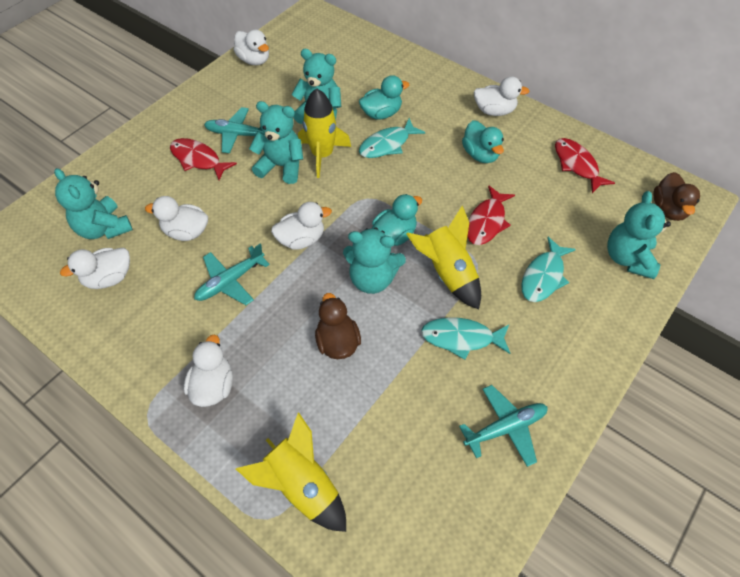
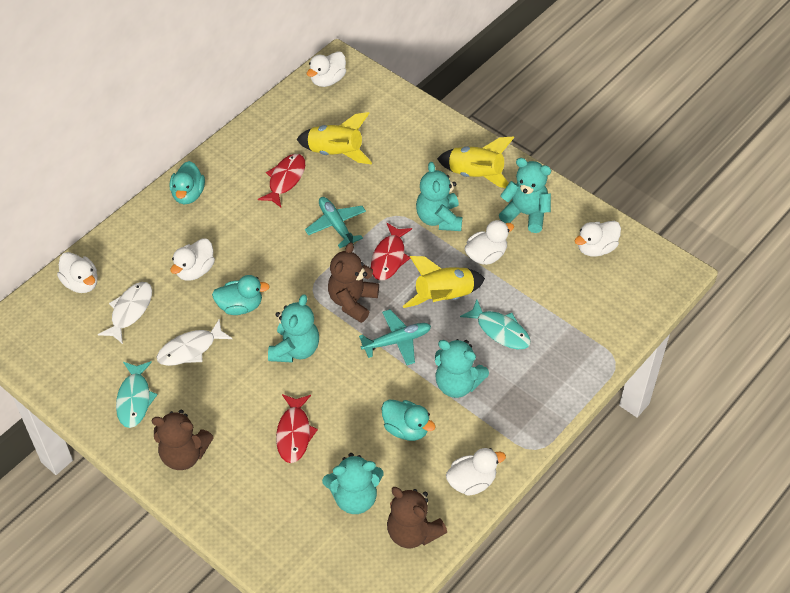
brown duck: [315,293,361,359] [653,172,700,221] = 2 -> none = 0
brown teddy bear: none = 0 -> [152,410,214,470] [328,242,379,323] [387,487,447,548] = 3
turquoise fish: [359,118,425,158] [421,318,511,360] [521,237,576,302] = 3 -> [116,361,158,428] [460,300,531,349] = 2
turquoise plane: [194,243,270,305] [204,107,264,153] [459,385,548,467] = 3 -> [305,197,366,248] [359,309,431,365] = 2
white fish: none = 0 -> [98,282,152,344] [157,319,233,366] = 2

